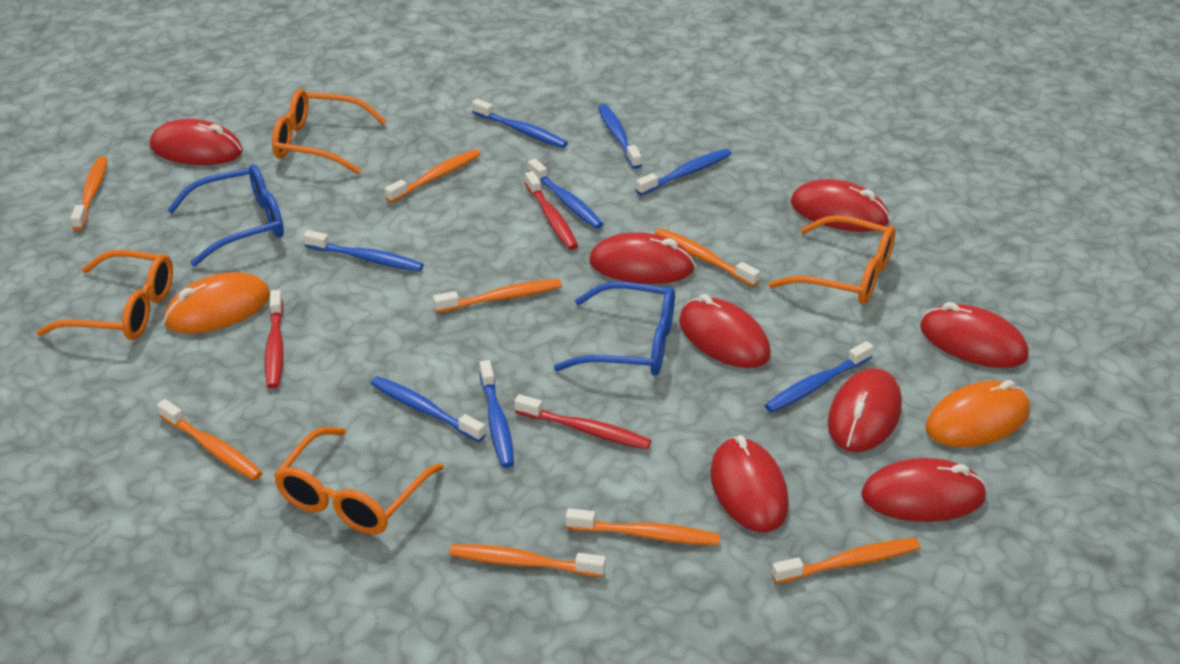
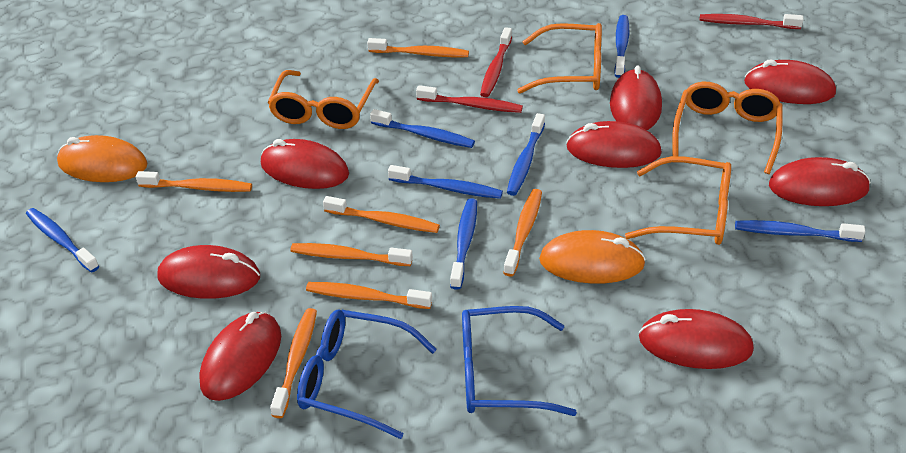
blue toothbrush: [303,230,424,272] [370,376,486,442] [472,99,568,148] [479,360,514,468] [528,159,603,229] [598,104,642,169] [636,149,731,196] [764,341,874,413] = 8 -> [26,208,99,273] [370,109,475,148] [388,165,503,199] [450,198,477,290] [507,113,545,196] [614,15,629,78] [735,220,865,242] = 7
orange toothbrush: [71,157,107,230] [157,399,263,480] [385,149,481,203] [433,279,562,313] [449,544,606,577] [566,508,720,545] [655,228,760,287] [772,538,920,584] = 8 -> [136,171,252,192] [270,308,317,418] [290,243,413,266] [306,282,432,309] [323,196,440,233] [367,38,469,57] [503,189,542,277] = 7

